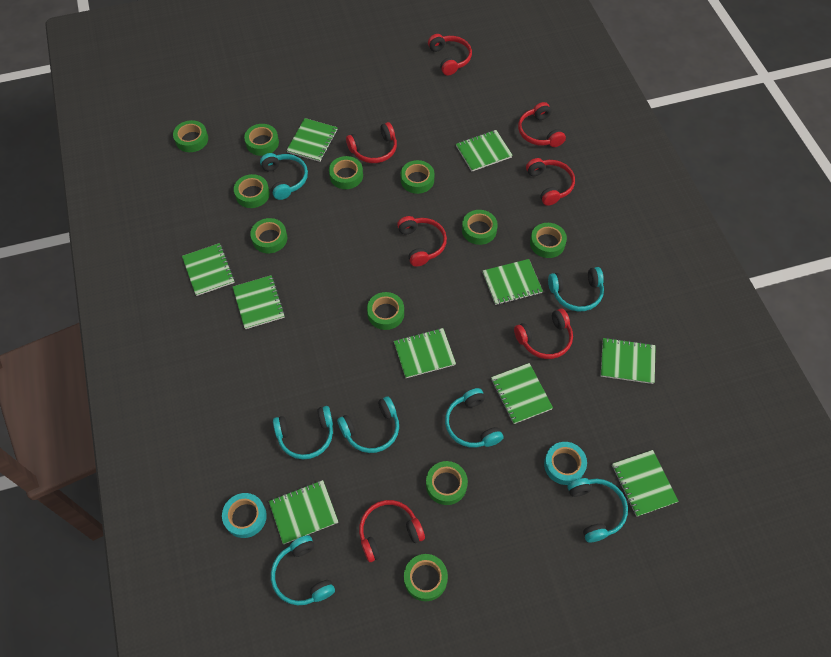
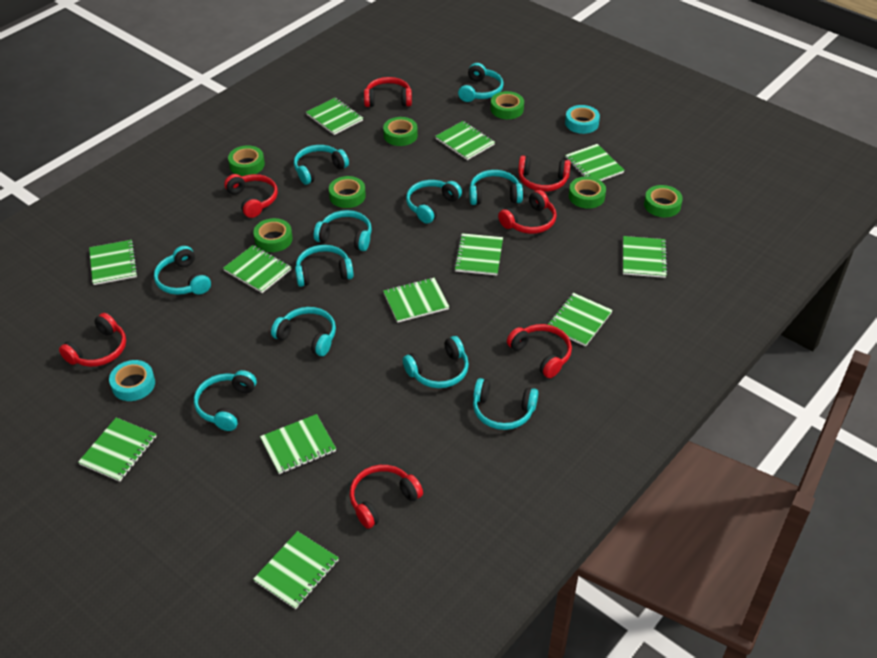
green notebook: [182,243,235,296] [233,275,285,329] [269,480,338,544] [286,118,338,162] [394,328,456,378] [456,130,513,172] [483,259,543,305] [491,363,553,424] [601,338,656,384] [612,450,679,517] = 10 -> [78,417,157,482] [89,240,138,285] [223,245,291,293] [253,531,339,609] [260,414,336,474] [306,98,363,135] [383,278,449,323] [435,121,495,160] [454,233,503,276] [547,293,613,347] [565,144,625,181] [623,236,668,278] = 12
green tape: [173,120,208,152] [234,174,270,208] [244,124,279,156] [250,218,287,253] [329,156,363,189] [367,292,404,330] [401,160,435,194] [404,554,448,601] [426,461,468,505] [462,210,498,245] [530,223,567,258] = 11 -> [228,145,265,176] [253,218,293,252] [329,176,366,208] [383,117,418,146] [491,91,524,119] [569,176,606,209] [644,185,683,217] = 7
turquoise headphones: [260,153,308,200] [271,535,335,605] [273,406,333,459] [337,396,399,453] [445,388,503,448] [548,267,604,311] [567,478,628,542] = 7 -> [154,246,211,295] [194,370,257,431] [271,307,336,356] [294,145,349,185] [295,245,354,287] [314,210,372,251] [403,336,469,388] [406,180,462,224] [458,63,504,102] [469,170,523,205] [473,378,538,430] = 11

